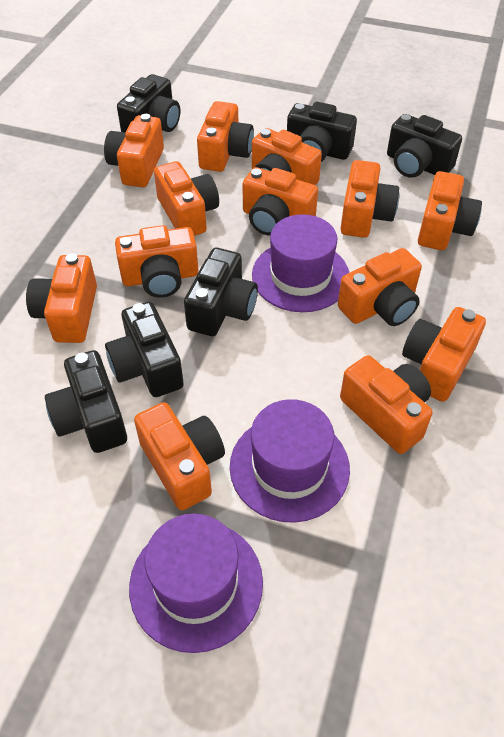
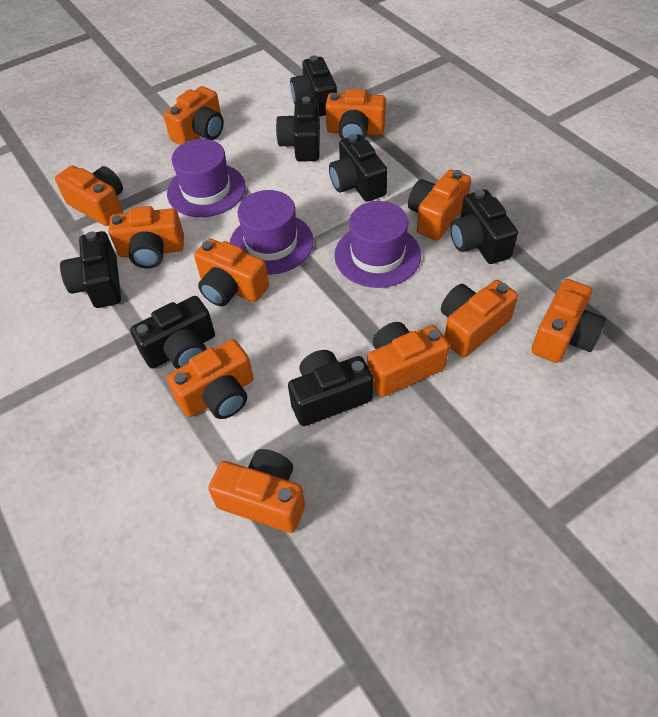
black camera: [45,350,127,453] [105,302,184,397] [117,74,180,133] [184,248,258,336] [287,102,357,162] [387,114,462,178] = 6 -> [60,231,121,308] [130,296,215,369] [276,97,320,162] [288,350,373,426] [290,55,337,116] [329,134,388,202] [450,190,518,264] = 7
orange camera: [26,253,97,343] [104,114,164,187] [115,225,199,298] [134,402,225,510] [154,161,219,236] [197,101,254,172] [242,167,318,236] [252,128,322,185] [338,248,422,326] [340,355,432,454] [341,160,399,238] [402,307,486,402] [418,171,482,250] = 13 -> [55,166,123,226] [109,206,184,268] [163,86,224,145] [167,339,254,419] [194,238,269,306] [208,449,305,533] [325,89,386,139] [367,322,449,397] [408,169,471,241] [441,280,518,357] [531,279,606,363] = 11

